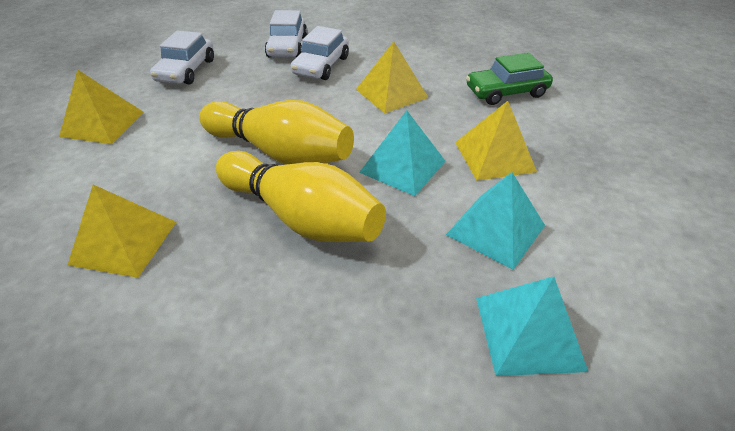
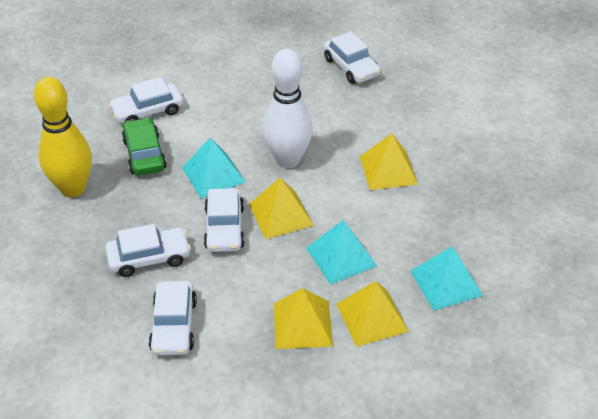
white bowling pin: none = 0 -> [263,49,313,168] = 1
white car: [150,30,214,84] [265,10,308,57] [291,26,349,80] = 3 -> [105,224,191,277] [109,77,183,123] [149,281,197,355] [204,188,245,252] [323,32,381,84] = 5
yellow bowling pin: [199,100,354,165] [216,151,386,242] = 2 -> [34,77,92,197] = 1

